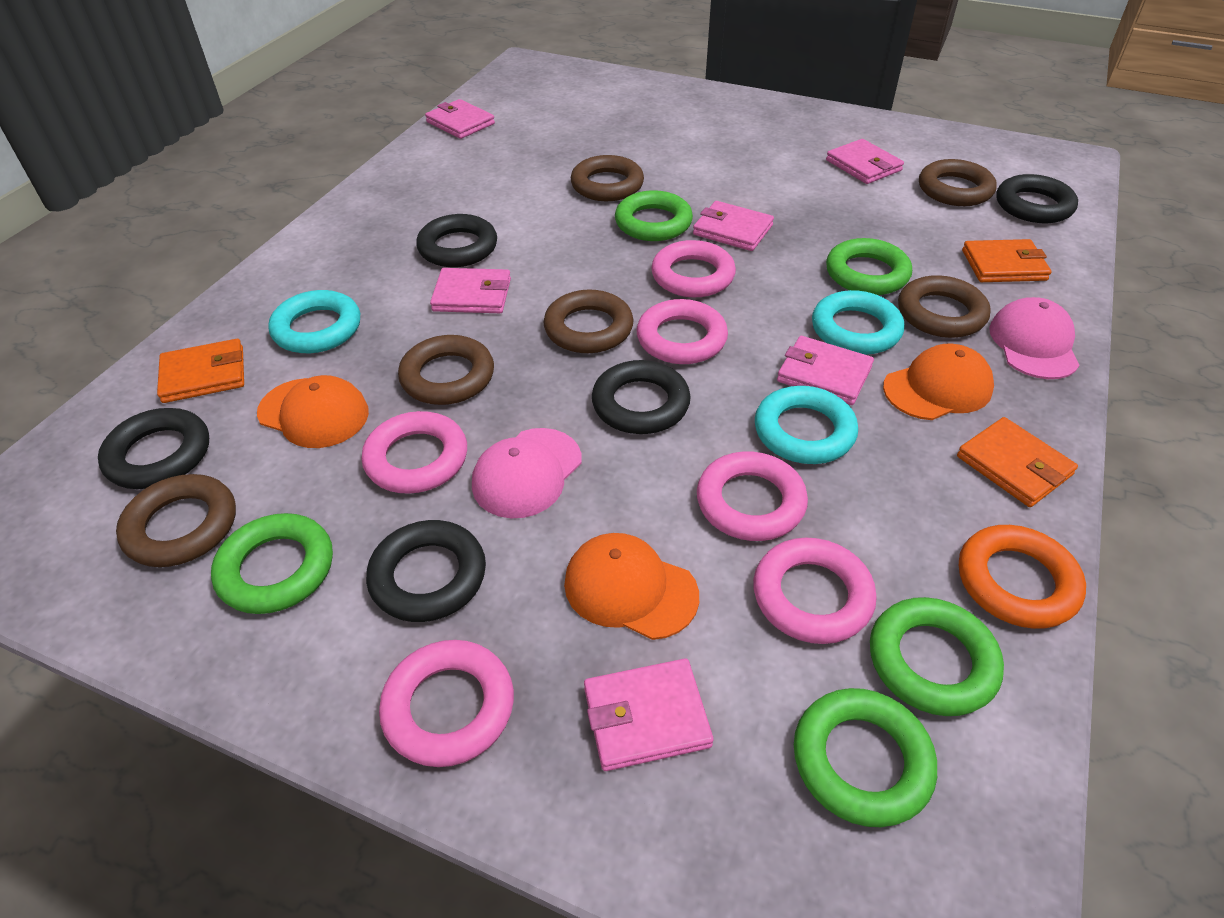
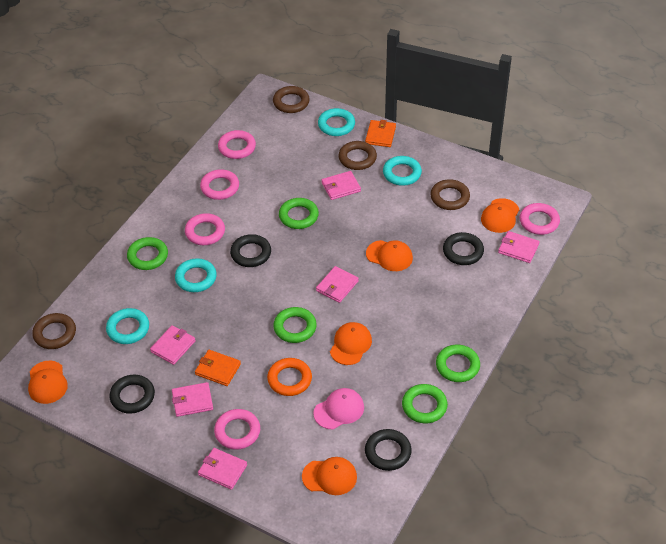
black ring: [98,408,209,489] [366,520,486,622] [416,214,497,267] [592,360,691,434] [996,174,1078,223] = 5 -> [110,375,155,414] [230,234,271,267] [365,429,412,471] [443,232,484,265] = 4
brown ring: [116,474,236,567] [398,335,494,405] [544,290,634,353] [571,155,644,201] [898,275,991,338] [919,159,997,206] = 6 -> [32,313,76,349] [273,86,310,113] [338,141,377,170] [430,179,470,210] = 4
orange cap: [257,375,369,448] [564,533,699,640] [883,344,994,420] = 3 -> [28,361,68,404] [302,457,357,495] [330,322,372,365] [366,240,413,271] [481,198,519,233] = 5
orange wallet: [157,339,244,403] [957,417,1078,507] [962,239,1052,282] = 3 -> [195,350,241,386] [365,120,396,147] = 2
pink cap: [472,428,582,518] [989,297,1079,379] = 2 -> [313,388,364,429] = 1
pink ring: [362,411,467,494] [379,640,514,767] [637,299,728,364] [651,240,736,297] [697,452,808,541] [753,538,877,644] = 6 -> [185,213,225,245] [200,169,239,200] [214,409,260,450] [218,130,256,159] [520,203,560,235] = 5
turquoise ring: [268,290,360,353] [755,386,858,464] [812,290,904,355] = 3 -> [106,308,149,344] [175,258,217,292] [318,108,355,136] [383,156,422,186] = 4

